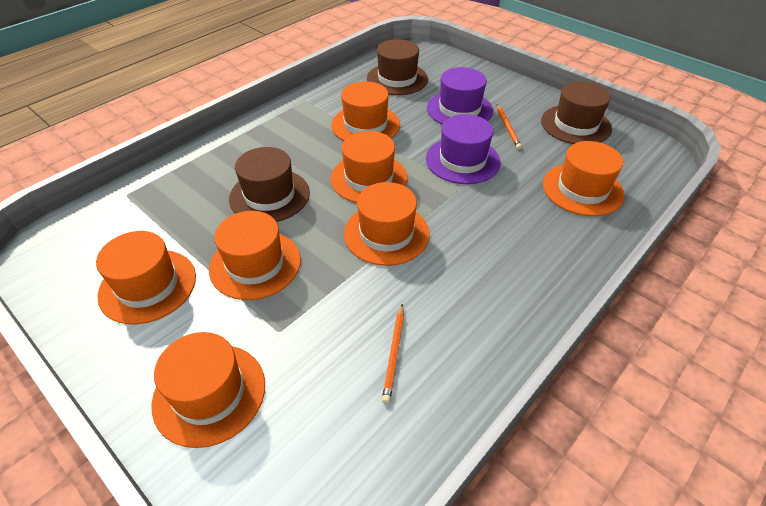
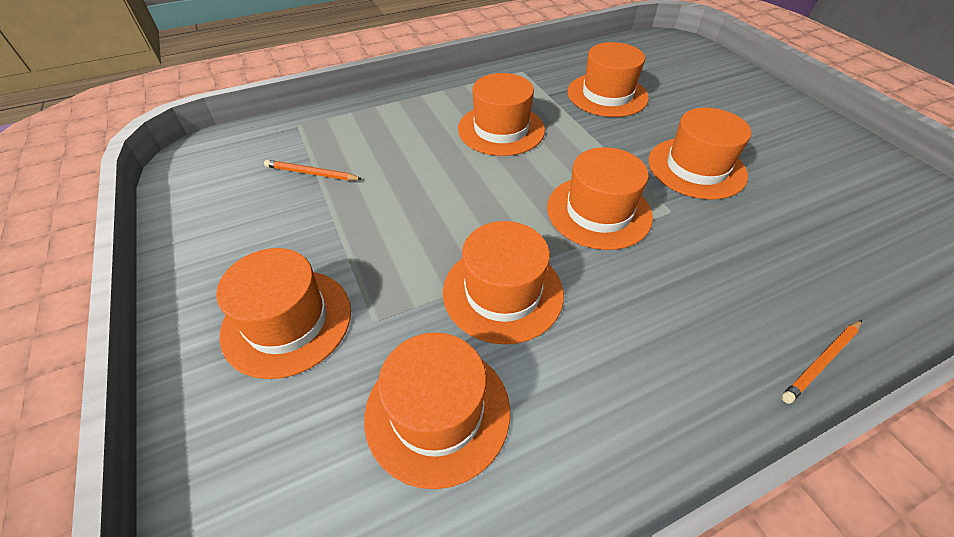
brown hat: [229,147,310,222] [367,39,428,95] [541,81,612,144] = 3 -> none = 0
purple hat: [426,114,501,184] [427,67,493,124] = 2 -> none = 0

